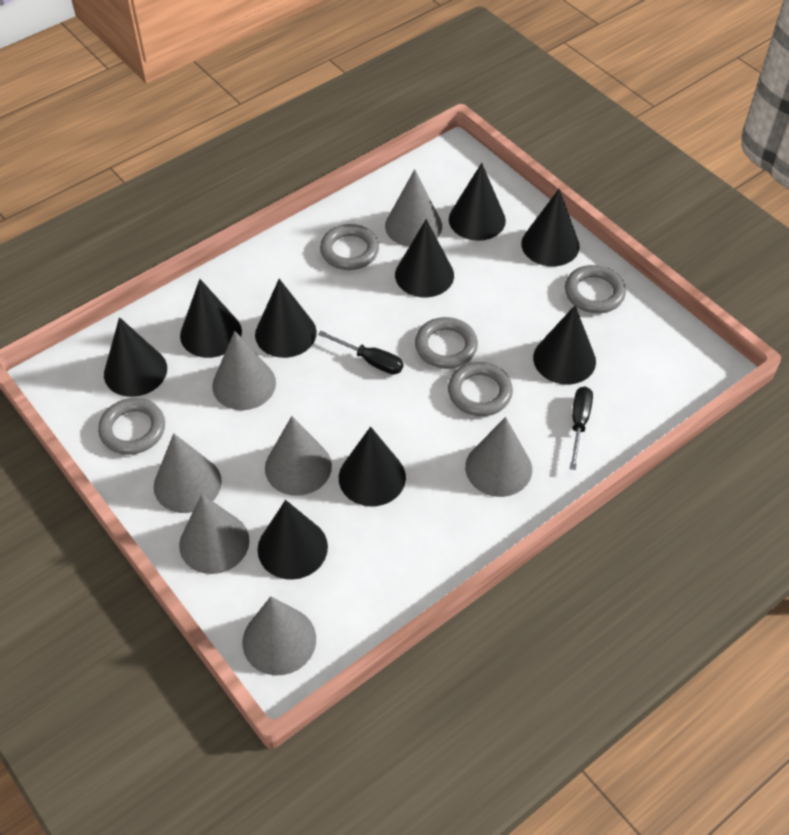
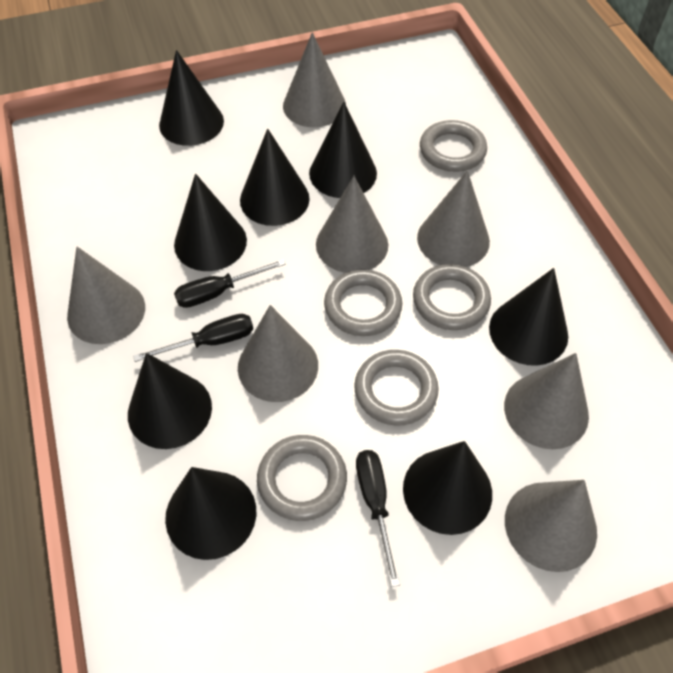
black cone: [104,317,167,397] [180,279,242,358] [255,279,317,358] [258,500,328,580] [339,427,406,506] [395,219,454,297] [449,163,506,241] [521,189,580,266] [533,305,596,385] = 9 -> [128,353,212,449] [159,50,224,146] [165,467,256,560] [174,174,247,271] [240,129,310,226] [309,102,377,198] [403,441,492,535] [489,268,568,366] = 8
black screwdriver: [318,331,403,374] [570,386,593,470] = 2 -> [133,314,253,362] [174,259,286,308] [356,450,400,587] = 3

